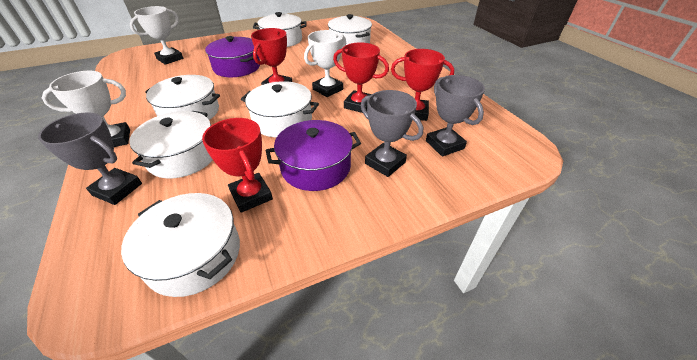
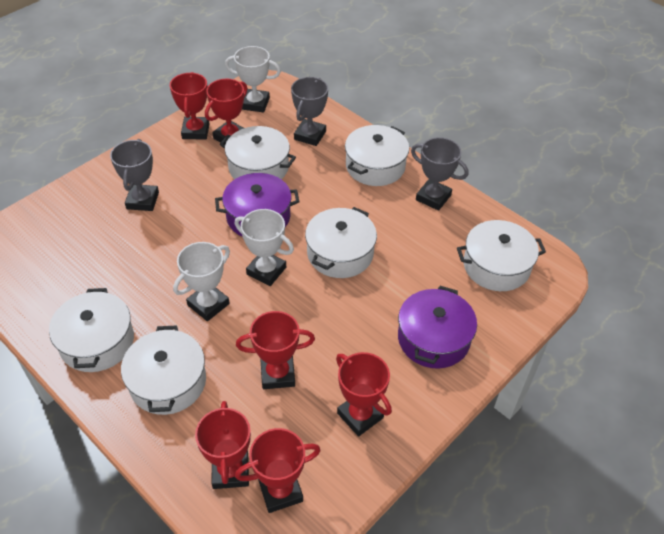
red trophy: [202,118,273,213] [251,28,292,85] [333,42,389,113] [391,49,454,121] = 4 -> [170,72,210,140] [195,401,251,489] [205,79,248,145] [235,428,321,513] [236,311,315,389] [336,352,392,437] = 6

